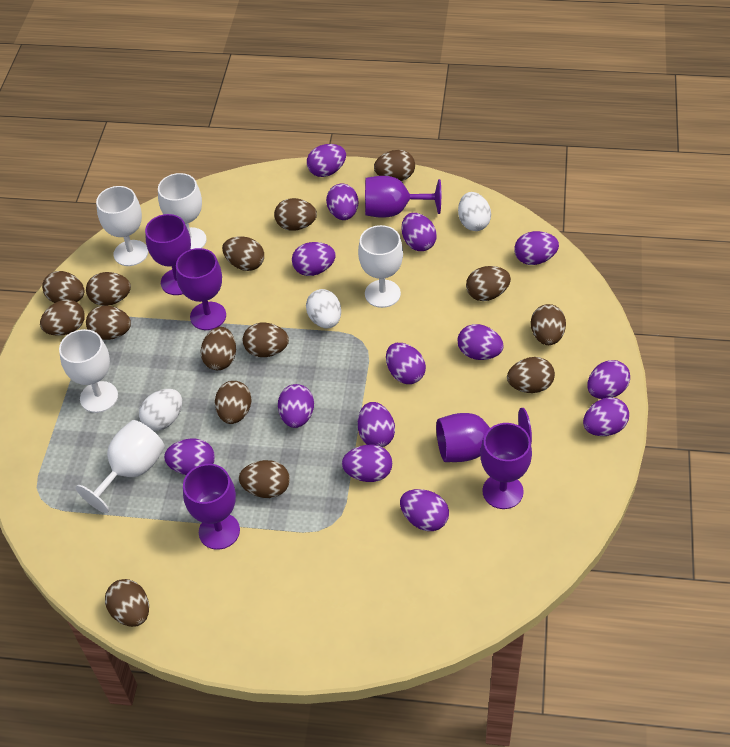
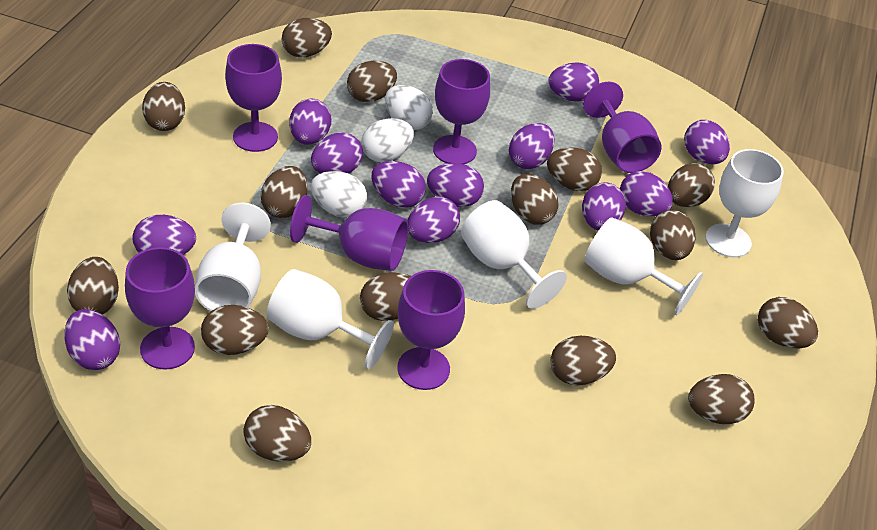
purple egg: [164,439,215,475] [278,384,314,428] [292,242,336,276] [307,144,346,177] [326,184,358,220] [342,445,392,482] [358,402,395,447] [386,343,426,384] [400,489,449,531] [402,213,437,251] [457,324,504,360] [514,231,559,265] [583,397,629,436] [587,360,630,399] = 14 -> [64,309,120,370] [133,215,196,255] [289,99,331,145] [311,132,363,174] [372,161,426,208] [408,196,460,243] [427,163,484,207] [509,123,554,169] [548,62,599,102] [582,182,626,231] [620,171,673,217] [684,120,730,164] = 12

